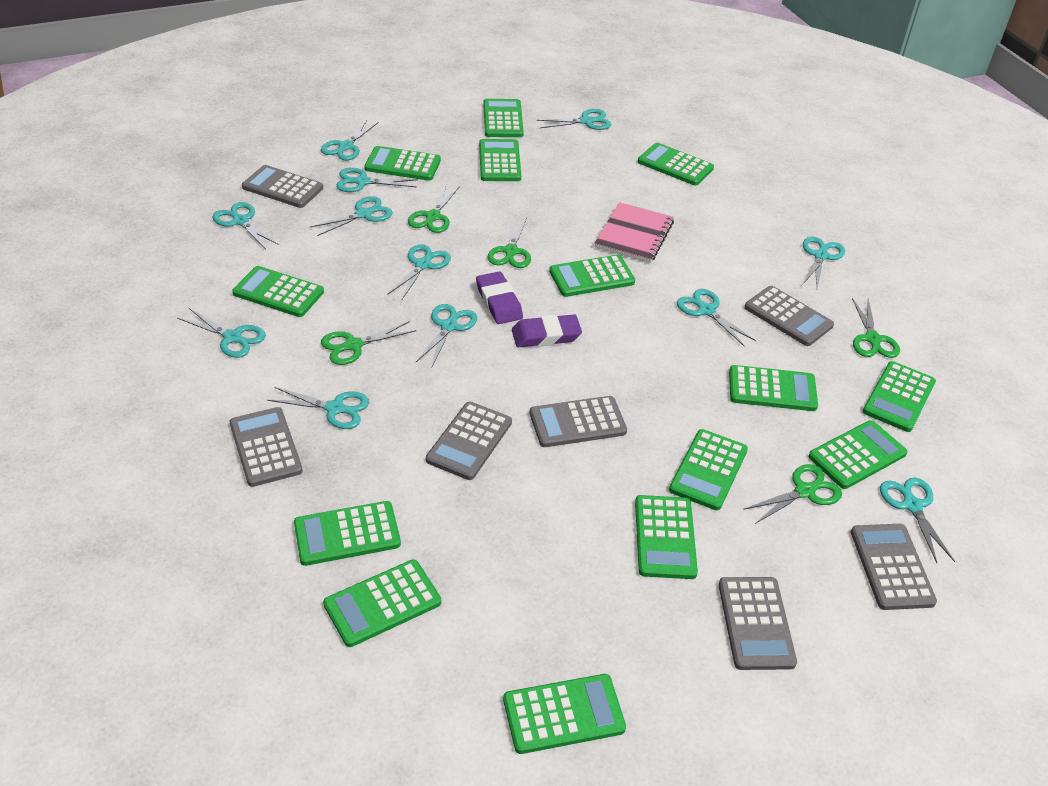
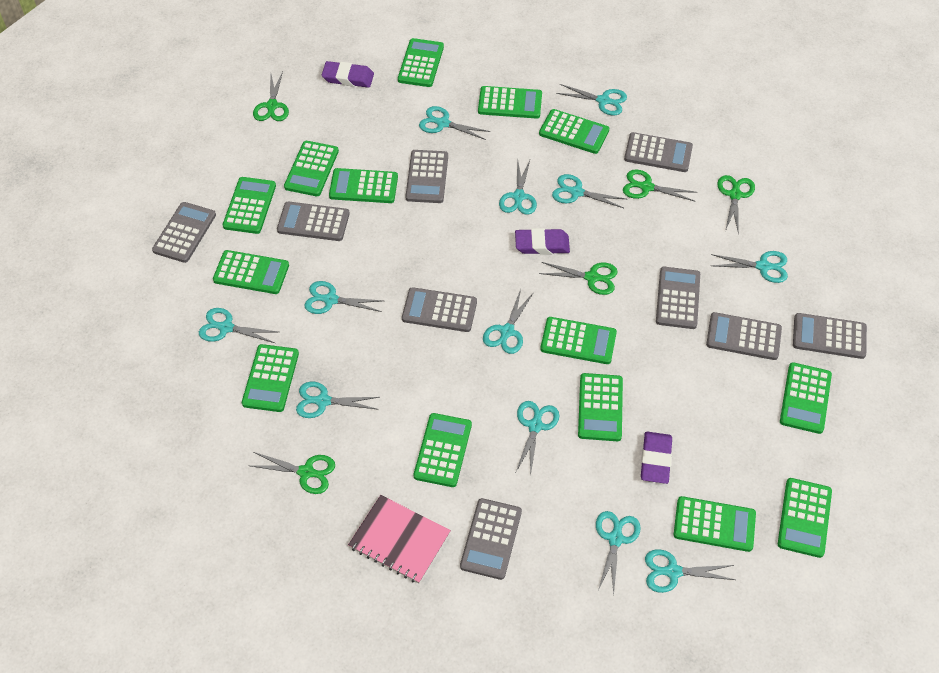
grey calculator: [230,407,303,487] [242,165,323,208] [426,402,512,480] [530,396,627,447] [718,577,797,670] [744,286,834,346] [851,524,937,610] = 7 -> [152,202,216,263] [277,201,350,241] [402,287,477,332] [405,150,448,203] [460,498,522,580] [624,132,693,172] [656,267,700,329] [706,312,782,360] [793,313,867,359] = 9
purple eraser: [476,271,523,324] [512,314,582,347] = 2 -> [322,61,374,88] [515,228,570,255] [641,432,672,484] = 3

